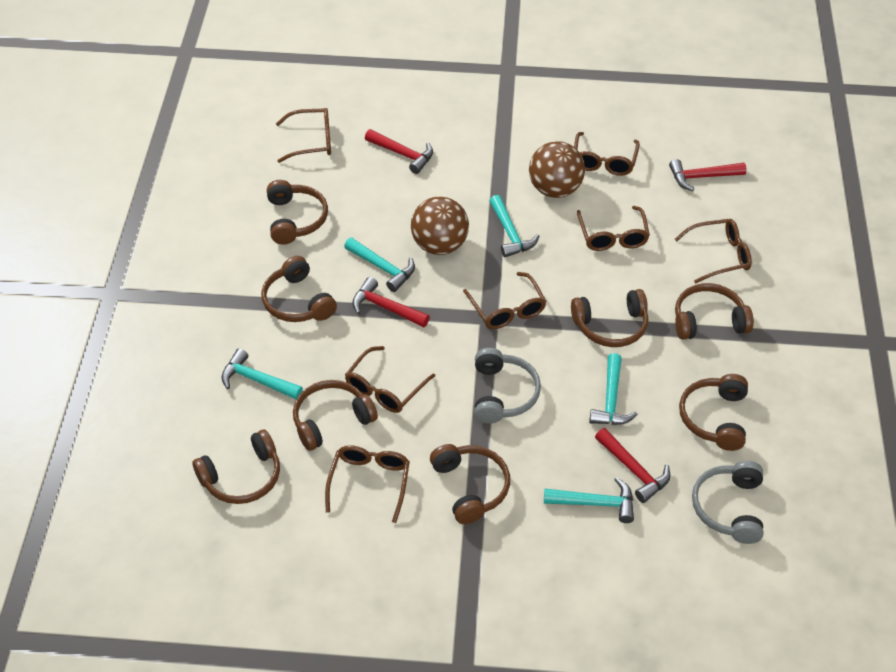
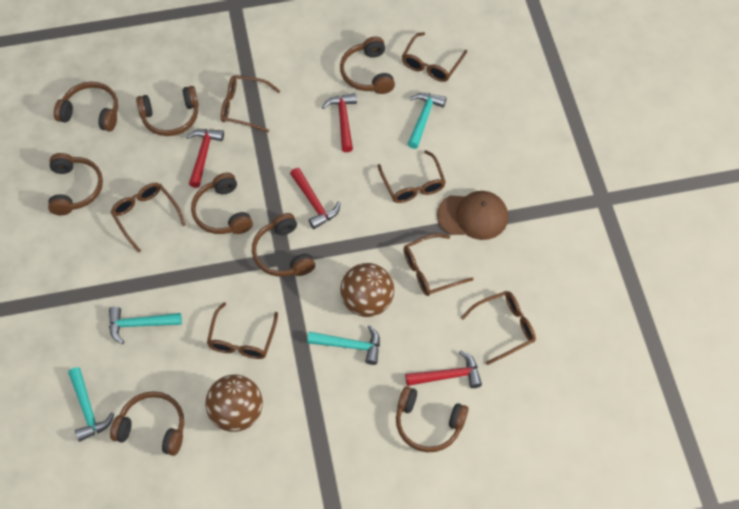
brown cap: none = 0 -> [437,191,508,240] = 1
grey headphones: [474,348,541,424] [692,461,763,544] = 2 -> none = 0
turquoise hammer: [221,348,303,399] [344,238,415,292] [489,195,539,257] [544,477,634,523] [589,353,638,425] = 5 -> [68,367,114,442] [109,307,182,344] [307,325,380,365] [408,93,447,149] = 4

